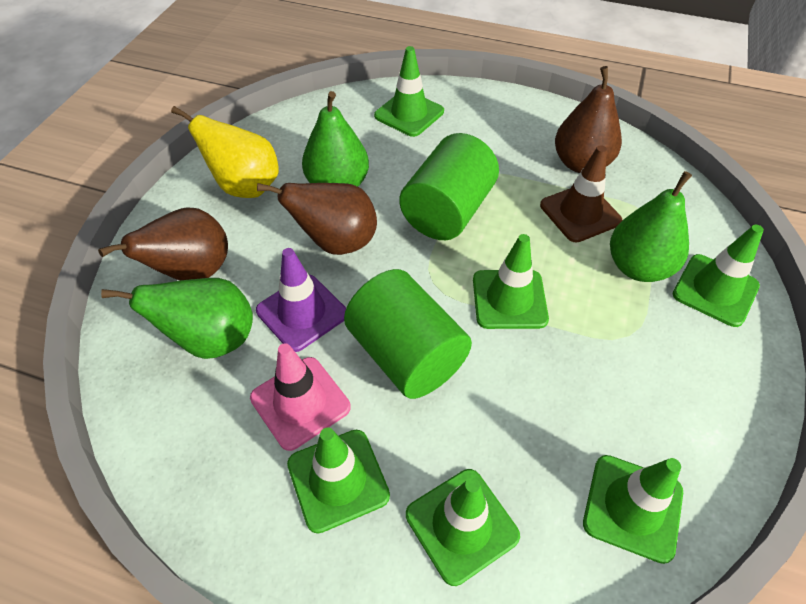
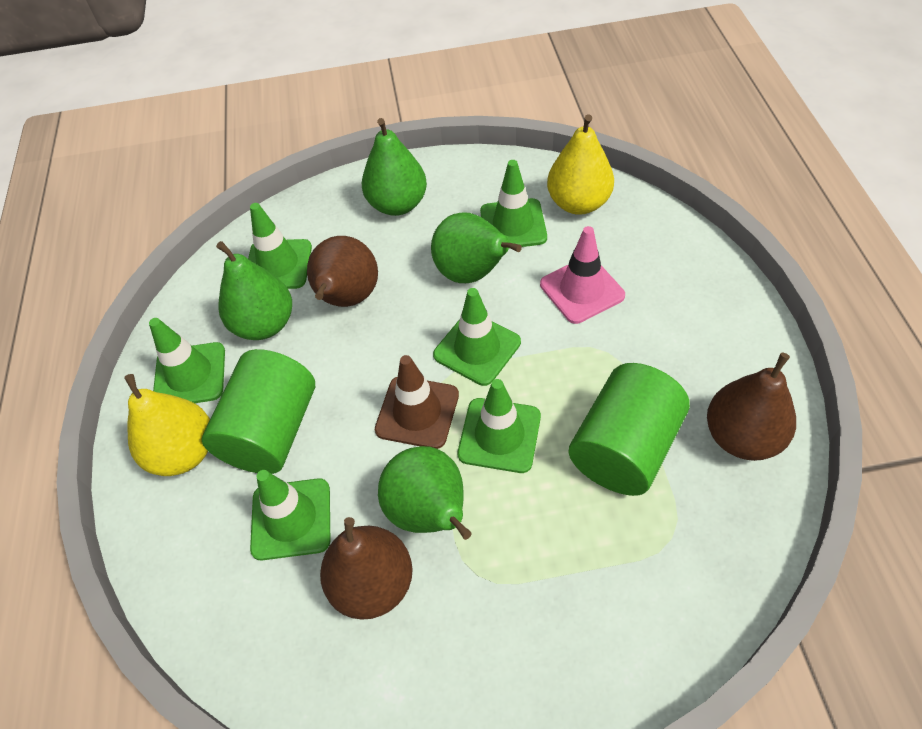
green pear: [101,278,253,359] [302,91,369,187] [610,171,692,282] = 3 -> [216,241,292,340] [362,118,427,216] [378,446,472,540] [431,212,522,283] = 4
purple traffic cone: [256,248,346,352] = 1 -> none = 0
yellow pear: [171,106,279,198] = 1 -> [124,374,210,476] [547,114,614,215] = 2

